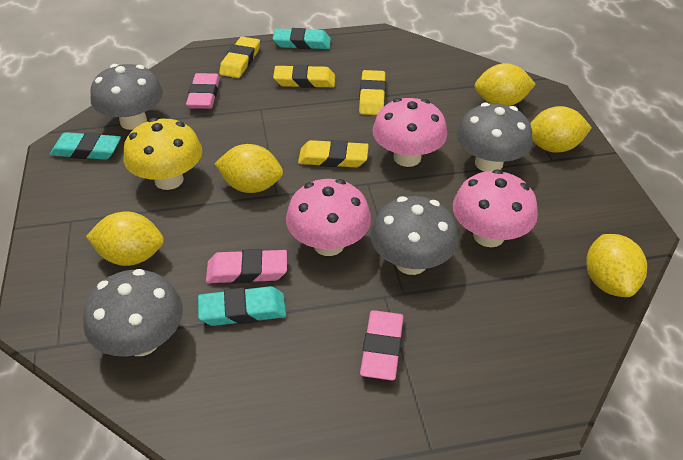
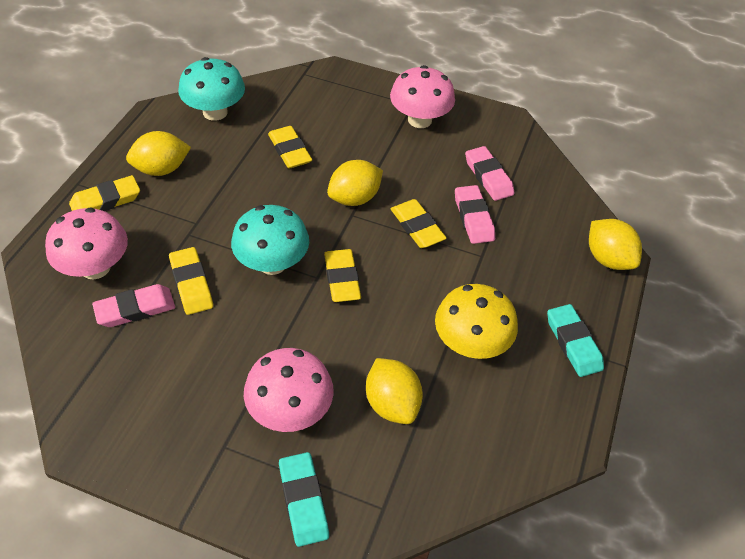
grey mushroom: [83,269,183,357] [90,64,163,130] [371,196,458,275] [456,102,533,172] = 4 -> none = 0
turquoise eraser: [50,132,121,160] [198,286,286,326] [273,28,331,49] = 3 -> [279,452,329,547] [547,304,604,377] = 2
turquoise mushroom: none = 0 -> [178,57,245,121] [231,205,309,275] = 2
yellow eraser: [219,37,260,78] [273,65,335,88] [298,140,369,167] [359,70,386,115] = 4 -> [69,175,140,211] [169,247,213,315] [268,126,312,168] [324,249,361,302] [391,199,447,248] = 5
yellow lemon: [86,211,164,266] [215,144,283,193] [475,63,536,106] [530,106,592,153] [586,234,647,297] = 5 -> [126,131,191,176] [327,160,383,206] [366,358,423,424] [589,219,642,270] = 4

